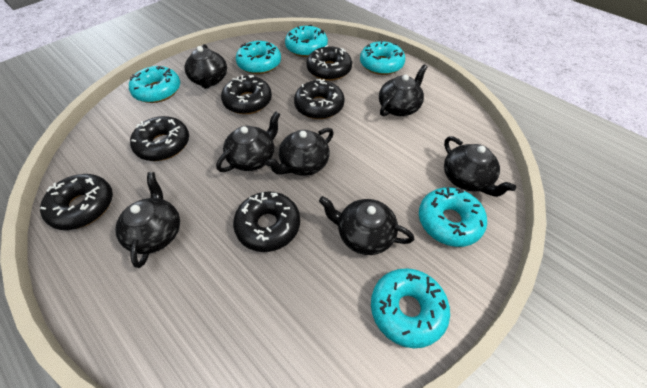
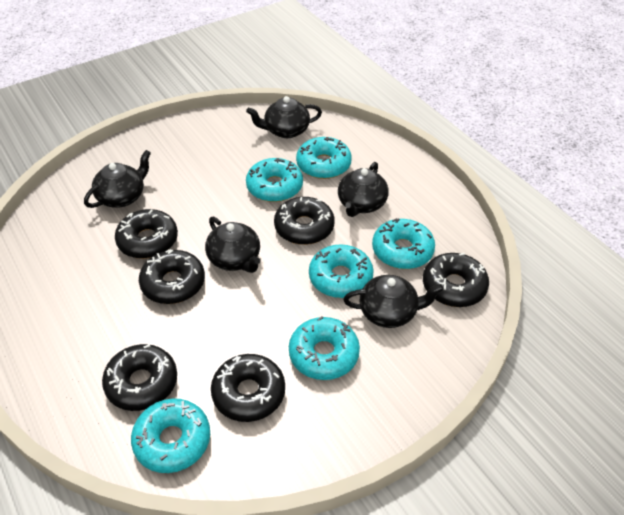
black teapot: [115,172,180,268] [185,44,227,89] [216,112,280,172] [265,128,334,176] [319,196,414,255] [379,65,427,116] [444,136,516,197] = 7 -> [84,150,151,208] [205,216,260,273] [246,96,322,138] [338,162,389,217] [343,275,443,328] = 5

